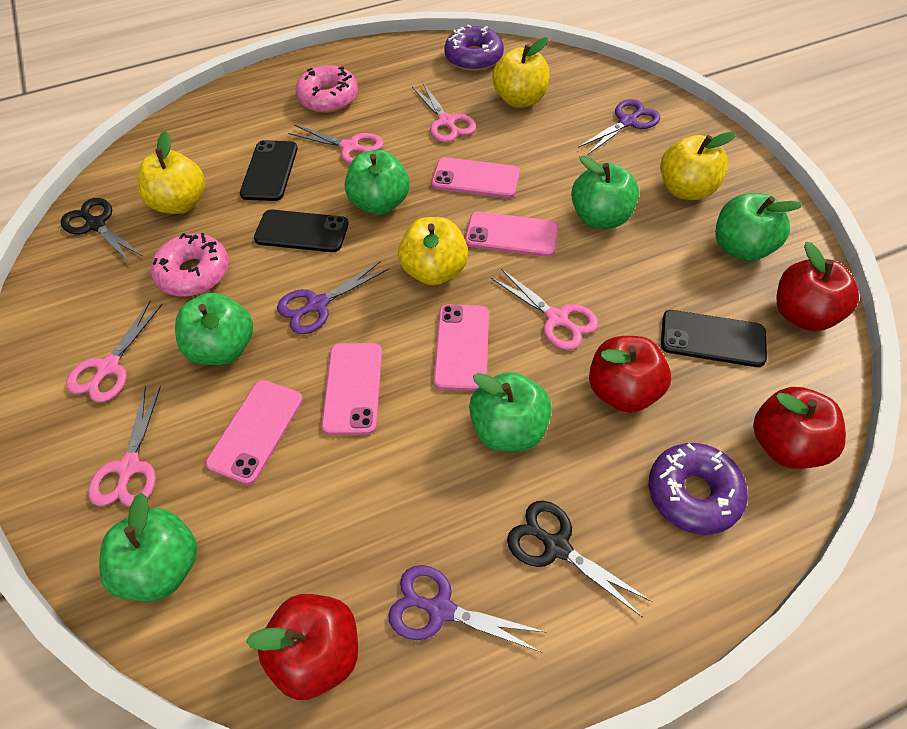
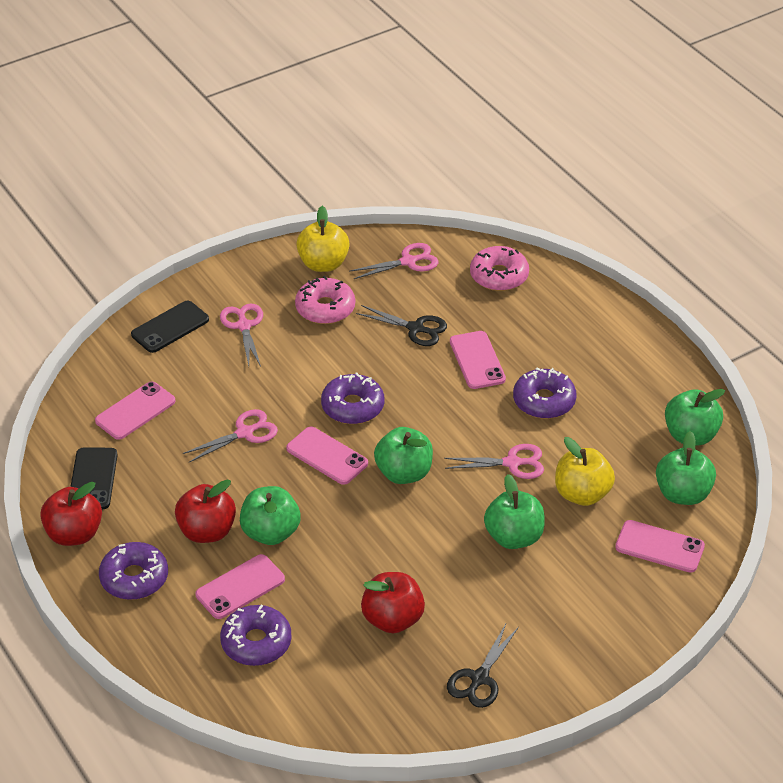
black phone: [240,140,298,201] [254,210,349,252] [661,310,767,367] = 3 -> [70,447,117,510] [131,301,209,353] = 2
green apple: [99,492,197,601] [175,293,253,365] [345,150,410,215] [469,372,552,451] [571,156,639,229] [716,193,803,261] = 6 -> [240,486,301,545] [374,427,433,484] [484,474,545,549] [656,431,716,505] [665,389,725,446] = 5
pink scissors: [66,301,163,402] [88,385,161,506] [288,125,384,164] [412,83,476,142] [491,269,599,350] = 5 -> [183,409,278,462] [220,303,263,367] [350,243,438,279] [444,444,544,479] = 4
purple donut: [444,25,504,71] [649,443,748,535] = 2 -> [99,542,168,600] [220,605,292,666] [321,372,384,424] [513,368,577,419] = 4
purple scissors: [277,261,389,334] [389,565,545,652] [578,99,660,155] = 3 -> none = 0
red apple: [246,594,358,700] [589,336,671,413] [753,387,846,469] [776,242,859,331] = 4 -> [40,482,102,546] [175,479,236,543] [361,572,425,633] = 3
yellow apple: [138,131,205,214] [398,217,468,285] [492,37,550,108] [660,132,736,200] = 4 -> [296,206,350,272] [555,437,615,506] = 2

